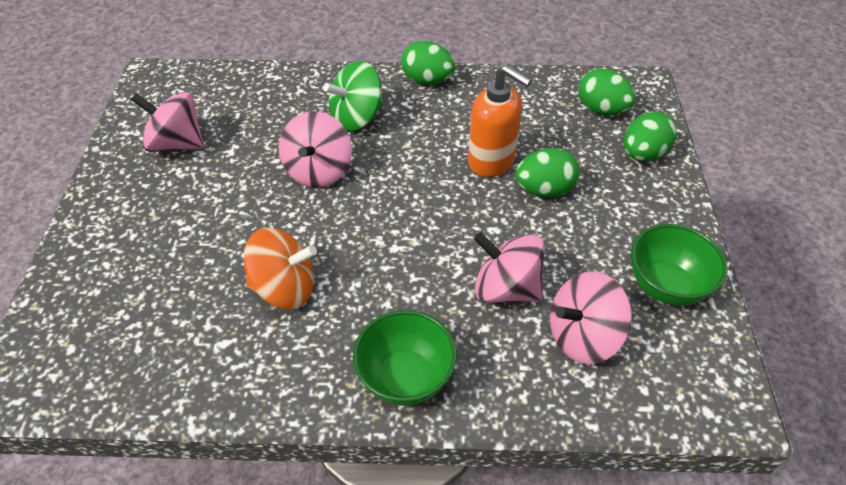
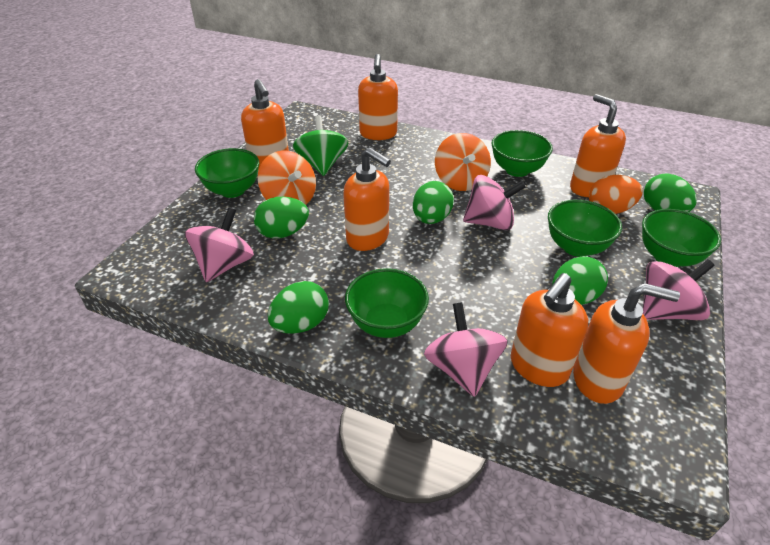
green bowl: [353,310,457,405] [631,224,728,306] = 2 -> [195,148,259,198] [345,268,429,338] [492,130,553,177] [548,200,622,257] [642,209,721,267] = 5
green egg: [401,41,455,85] [515,148,580,197] [578,68,636,115] [624,111,677,162] = 4 -> [254,197,309,239] [268,281,329,334] [413,181,454,224] [552,256,608,305] [644,173,697,212] = 5
orange egg: none = 0 -> [589,175,643,214] = 1
orange soap dispenser: [468,65,532,177] = 1 -> [241,79,289,170] [343,148,391,251] [358,54,398,140] [511,273,588,387] [570,94,626,197] [573,283,680,404] = 6
orange spinning top: [243,228,317,309] = 1 -> [258,151,316,205] [435,133,491,191] = 2

